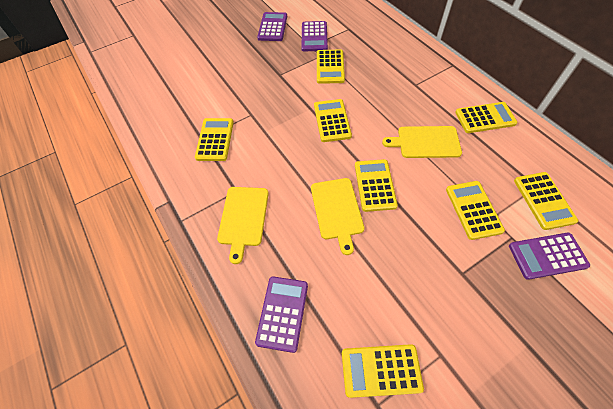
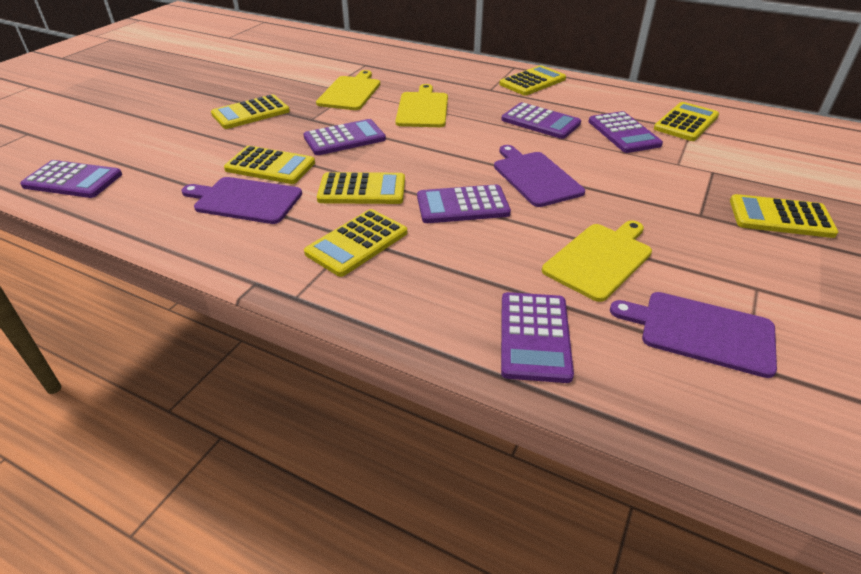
purple calculator: [255,276,308,353] [257,12,287,41] [302,21,328,51] [509,233,590,280] = 4 -> [20,160,122,198] [304,119,386,155] [417,184,511,223] [501,102,581,139] [501,292,574,383] [589,111,663,153] = 6
purple cutting board: none = 0 -> [182,177,302,224] [494,145,585,207] [610,292,777,378] = 3
yellow calculator: [195,118,234,161] [314,99,352,142] [317,49,345,84] [342,344,424,398] [355,159,398,212] [446,181,505,240] [455,102,518,133] [514,172,578,230] = 8 -> [211,94,290,129] [224,146,315,184] [304,209,407,277] [317,172,405,204] [499,65,566,96] [654,102,719,141] [730,194,838,238] = 7

